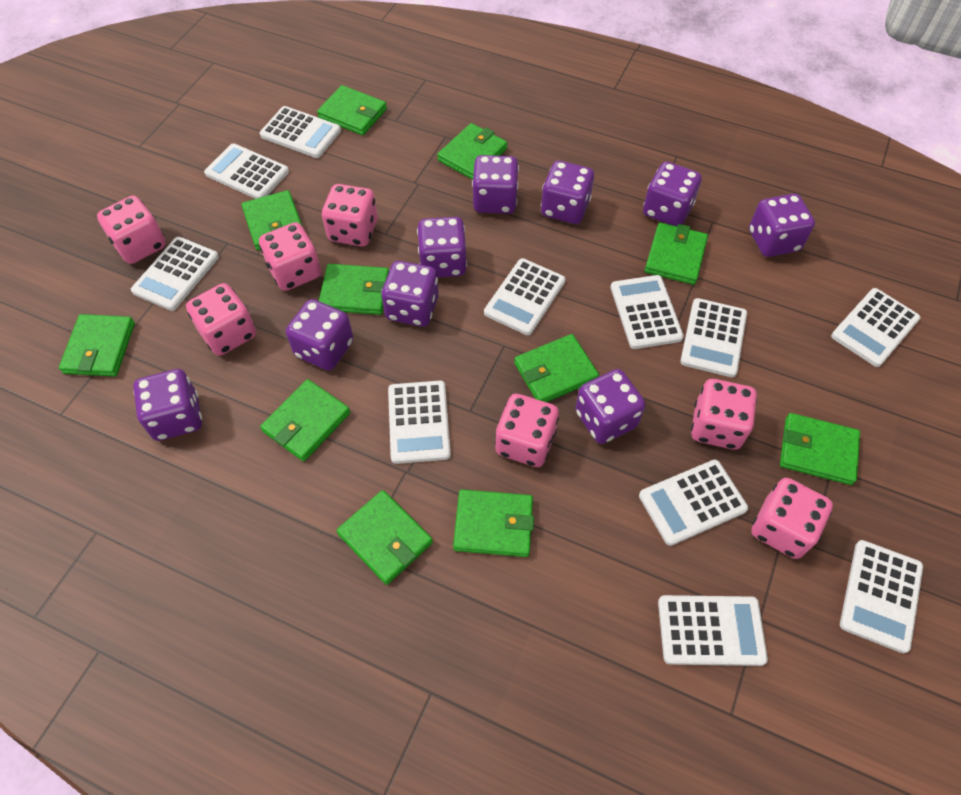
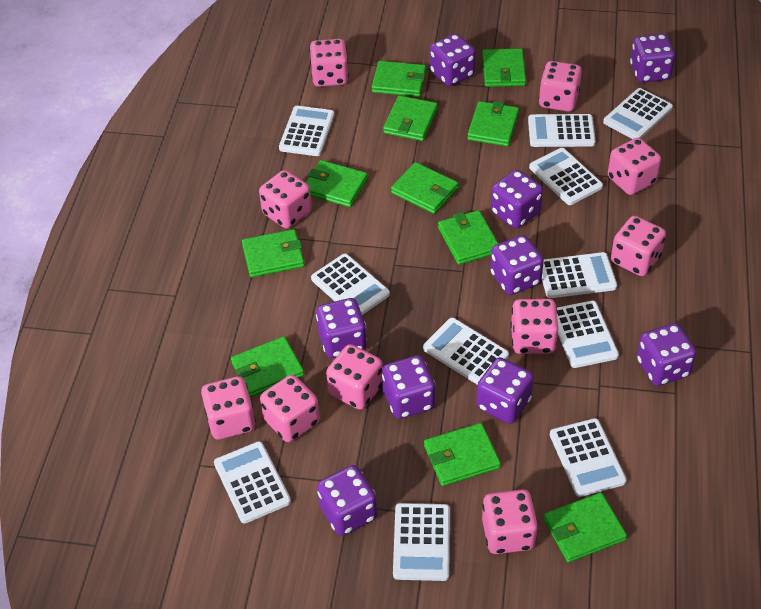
pink dice: [97,196,166,264] [186,283,256,356] [259,222,321,291] [322,184,378,246] [495,394,559,467] [691,379,757,450] [751,478,833,559] = 7 -> [201,376,256,440] [259,170,312,229] [260,375,320,442] [309,39,349,87] [326,344,383,410] [482,489,538,554] [511,299,558,354] [539,61,582,112] [608,138,661,195] [611,216,666,276] = 10

